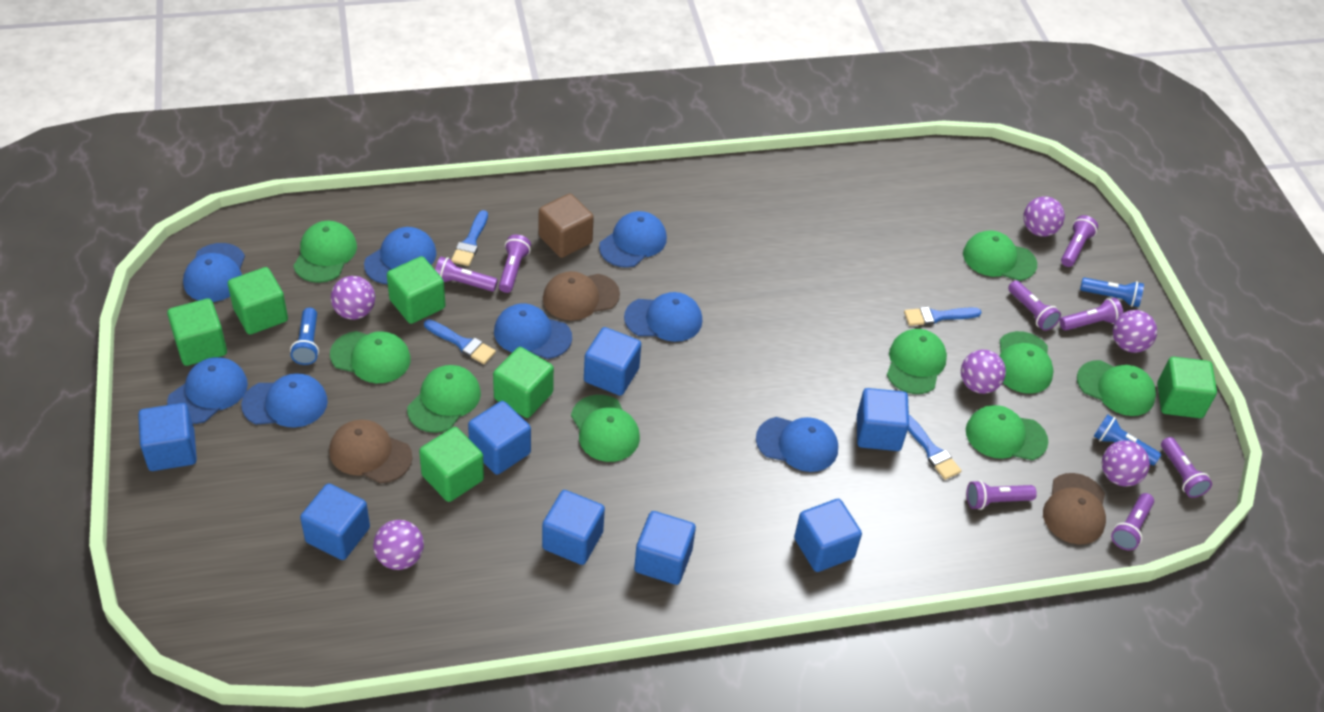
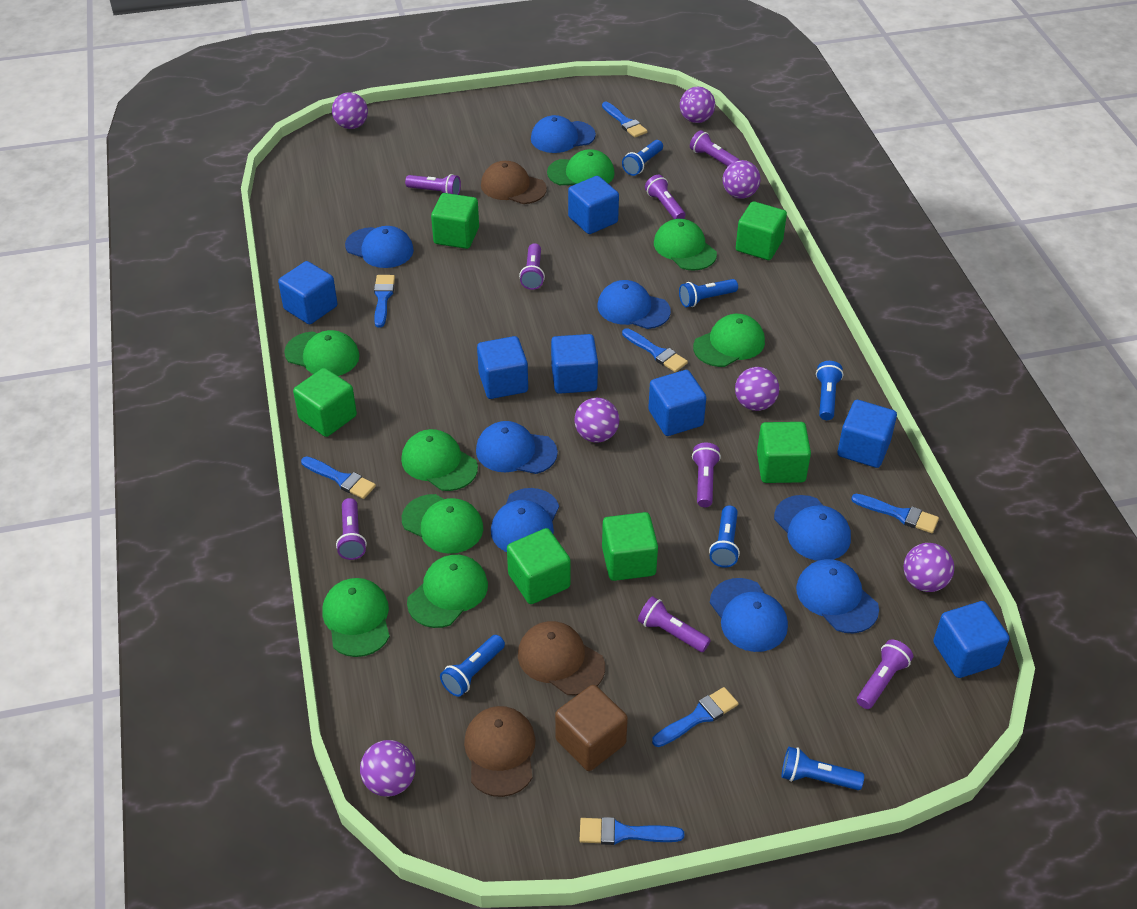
blue brush: [424,319,496,364] [451,210,488,266] [904,307,982,326] [908,415,962,480] = 4 -> [301,456,376,499] [374,275,395,328] [580,817,684,845] [602,102,648,138] [622,328,688,372] [652,687,739,747] [851,494,939,533] = 7
blue cube: [138,403,197,471] [300,483,370,560] [468,401,531,475] [542,490,605,565] [584,327,641,396] [634,511,696,585] [794,499,862,572] [857,388,909,451] = 8 -> [278,261,338,324] [477,336,528,399] [551,334,598,394] [568,176,619,234] [648,370,706,436] [838,400,897,468] [933,601,1009,678] = 7
blue flashlight: [290,308,319,365] [1080,278,1144,307] [1094,415,1161,465] = 3 -> [440,635,505,697] [622,140,663,176] [679,279,738,307] [709,505,740,568] [782,747,864,790] [816,361,843,420] = 6
green cap: [293,221,357,283] [330,331,411,383] [407,365,481,433] [571,395,640,462] [887,329,947,394] [963,231,1037,281] [966,405,1048,460] [999,331,1054,394] [1077,360,1156,416] = 9 -> [284,330,360,376] [323,578,390,657] [401,429,478,491] [402,494,483,554] [407,555,488,628] [547,149,615,185] [654,219,717,271] [693,314,765,367] = 8
purple ball: [331,276,375,320] [373,520,424,570] [961,350,1006,394] [1023,196,1065,237] [1102,440,1150,487] [1113,310,1157,353] = 6 -> [332,92,368,129] [360,740,416,797] [574,398,619,443] [680,87,715,123] [723,160,761,199] [735,367,779,411] [904,543,954,592] = 7

